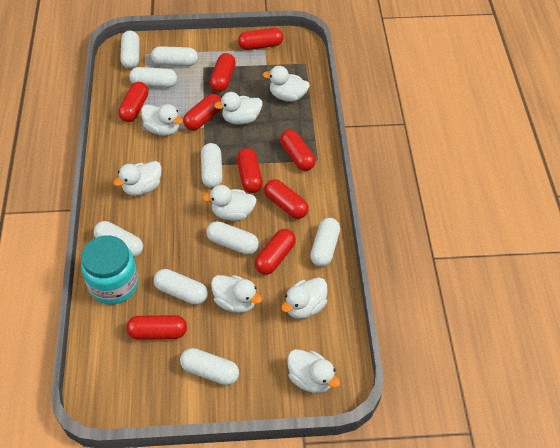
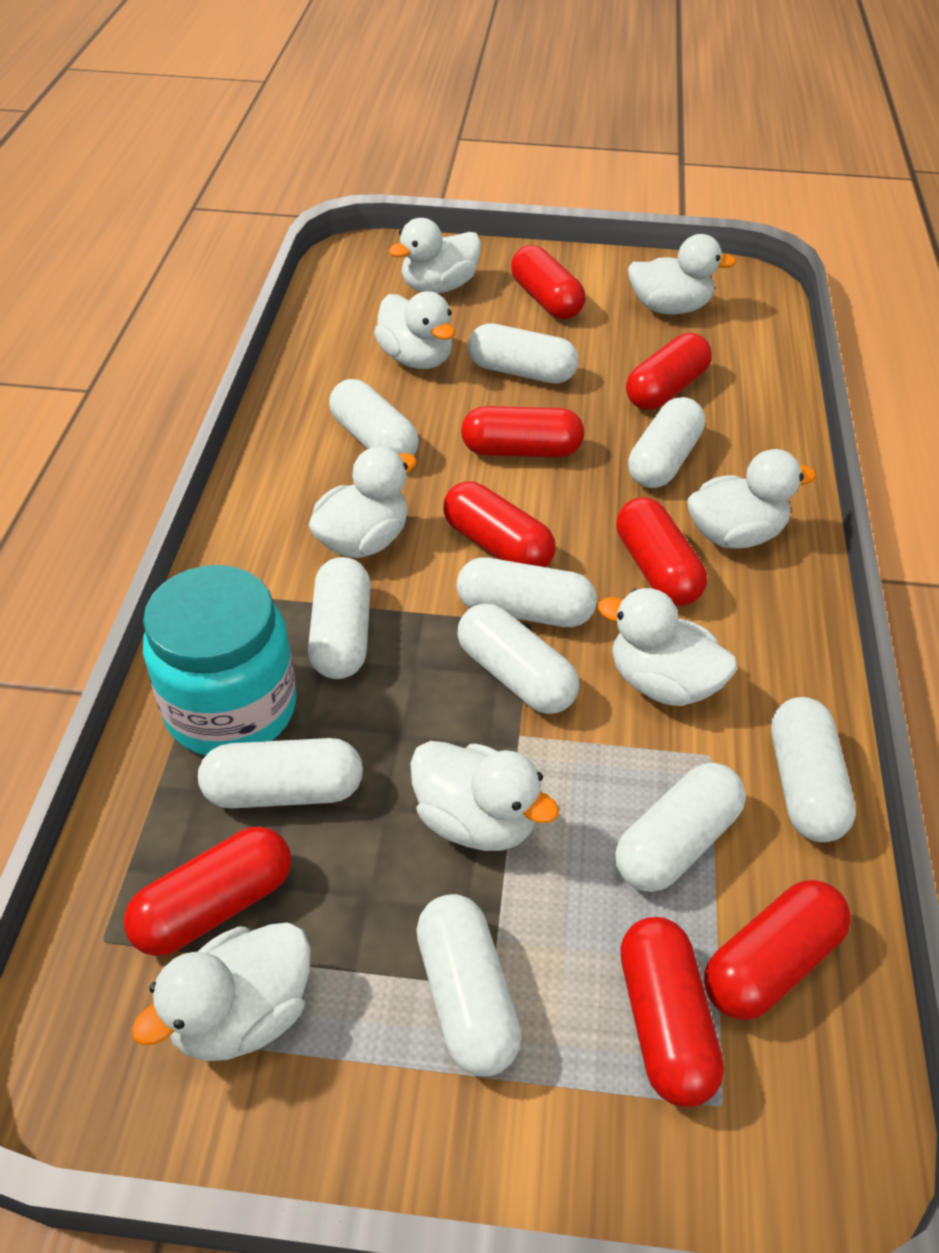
red capsule: [118,82,149,122] [126,315,187,340] [183,94,221,131] [210,53,236,92] [237,148,263,193] [238,28,283,50] [255,229,296,275] [264,179,309,219] [280,130,316,171] = 9 -> [124,827,291,956] [443,481,556,567] [461,406,584,457] [511,245,585,319] [616,497,707,606] [620,917,724,1107] [626,333,712,410] [704,880,851,1020] = 8
white capsule: [94,221,143,257] [120,31,140,69] [129,67,177,88] [151,46,198,66] [154,269,208,305] [180,348,239,385] [201,143,223,188] [207,221,259,255] [310,218,340,267] = 9 -> [198,738,363,809] [308,557,371,679] [329,379,419,456] [416,894,521,1076] [457,557,597,627] [457,603,579,714] [468,323,579,384] [615,763,746,892] [628,397,705,488] [771,697,856,842] = 10

